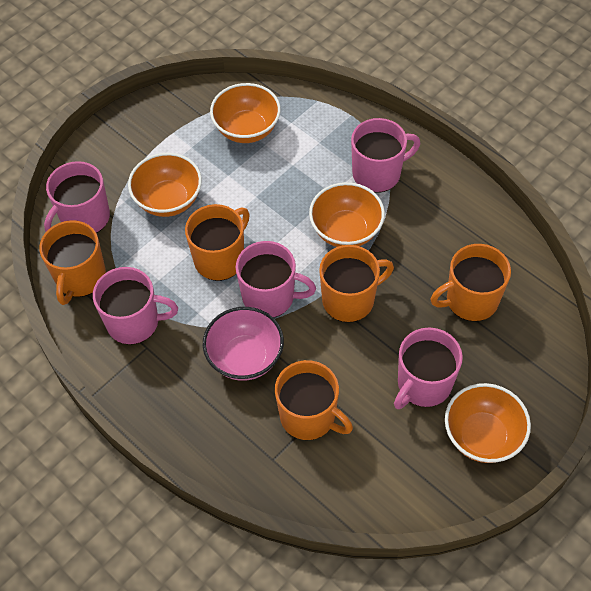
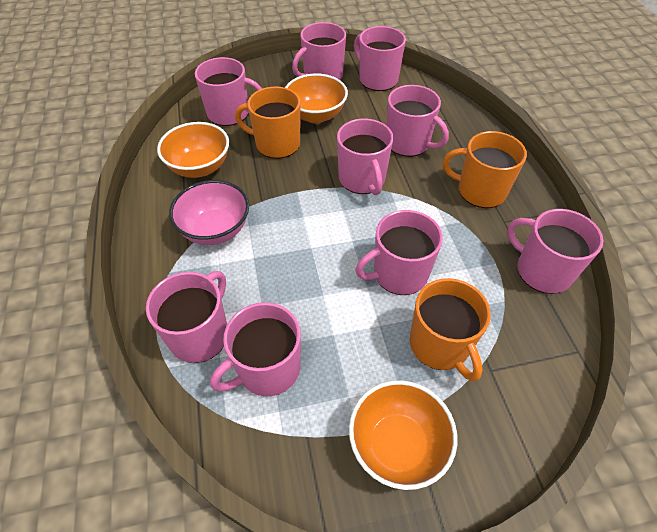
orange bowl: [128,153,202,217] [210,83,281,143] [309,182,385,247] [445,383,531,463] = 4 -> [157,122,229,178] [285,73,348,123] [349,380,457,490] = 3
orange mug: [39,220,106,305] [185,204,250,281] [275,360,353,440] [319,245,394,322] [430,244,511,321] = 5 -> [235,86,301,159] [410,278,491,382] [443,131,527,208] = 3
pink mug: [44,161,110,233] [93,267,178,345] [236,241,316,318] [351,118,420,193] [394,328,463,409] = 5 -> [146,271,227,363] [195,57,262,126] [210,302,301,396] [292,22,346,80] [337,119,393,195] [354,26,406,91] [355,210,443,295] [386,85,449,157] [507,209,603,294] = 9

